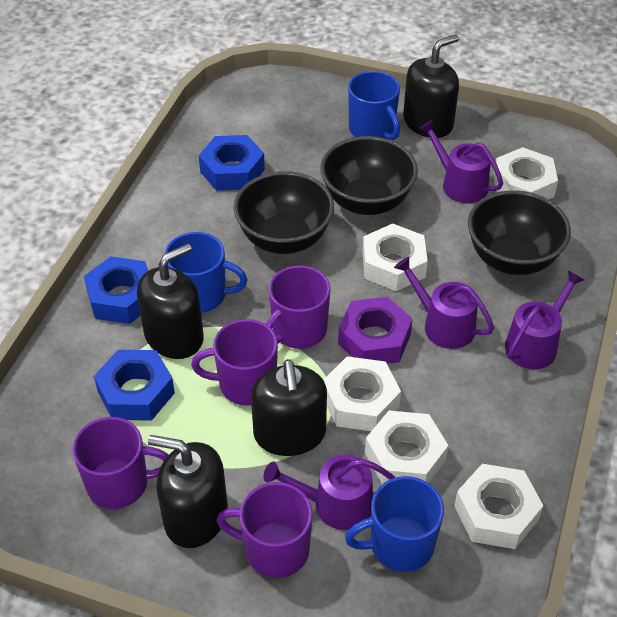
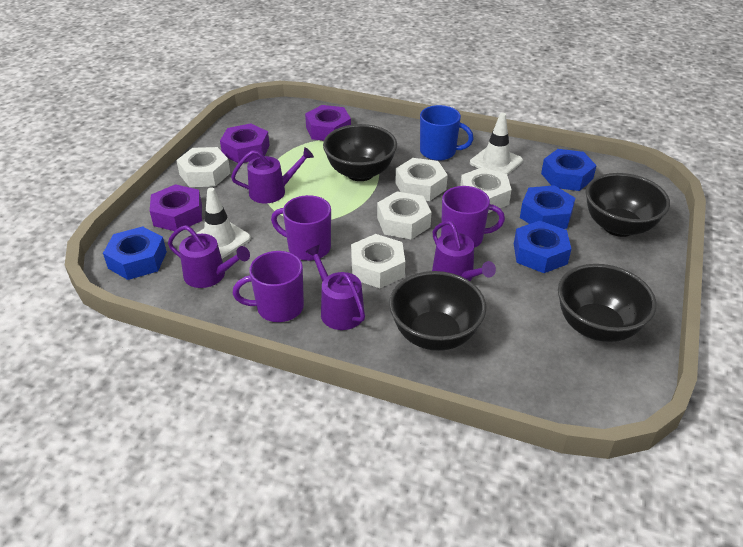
black bowl: [233,171,334,254] [320,136,418,215] [468,190,571,275] = 3 -> [323,124,397,181] [389,271,486,351] [558,264,656,342] [586,173,670,237] = 4
black soap dispenser: [137,243,204,359] [148,435,228,548] [251,359,327,456] [403,34,459,138] = 4 -> none = 0
blue mug: [165,232,248,313] [345,476,444,572] [348,71,400,140] = 3 -> [420,105,474,161] = 1
blue nut: [84,256,148,324] [94,350,175,421] [199,135,265,191] = 3 -> [103,226,167,280] [514,220,571,273] [520,185,575,229] [541,149,597,191] = 4
purple mug: [72,417,168,509] [191,319,278,406] [216,482,313,578] [266,266,330,349] = 4 -> [233,251,304,322] [271,195,331,261] [441,186,505,248] = 3
purple nut: [338,297,413,364] = 1 -> [150,184,202,231] [220,124,270,163] [305,105,351,141] = 3
white traffic cone: none = 0 -> [196,187,251,259] [470,113,523,175] = 2

